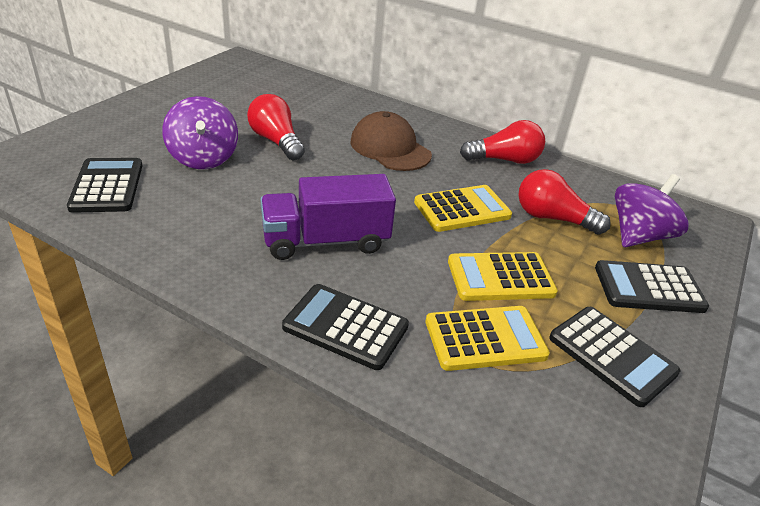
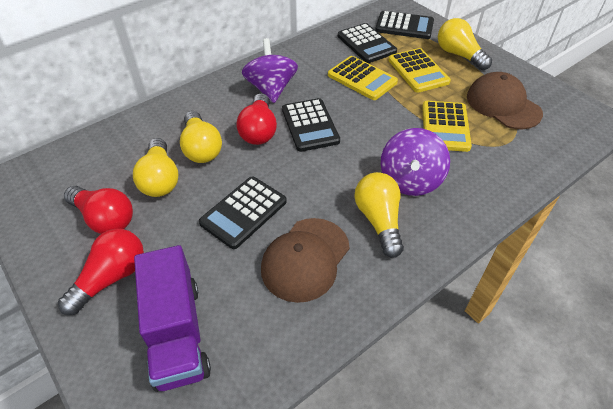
brown cap: [351,111,432,171] = 1 -> [261,218,350,303] [467,72,543,129] = 2
yellow light bulb: none = 0 -> [133,138,178,197] [180,111,222,163] [354,172,404,258] [438,18,492,70] = 4

